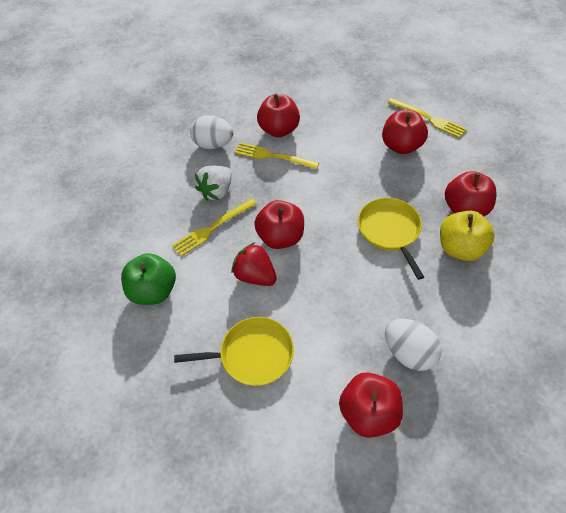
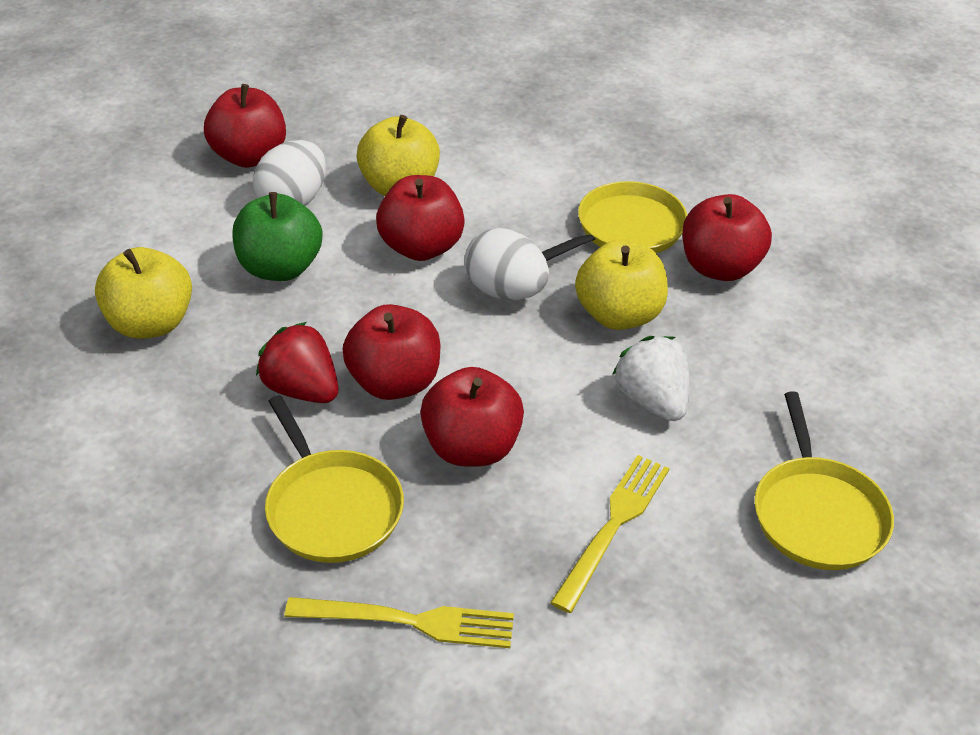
yellow apple: [440,211,495,261] = 1 -> [95,247,192,339] [357,115,440,196] [575,240,668,330] = 3
yellow fork: [172,198,257,257] [234,142,319,169] [388,98,467,138] = 3 -> [285,597,514,648] [550,455,670,613] = 2
yellow pan: [174,317,294,386] [358,198,424,280] = 2 -> [265,395,404,563] [542,181,687,261] [754,392,894,570] = 3

